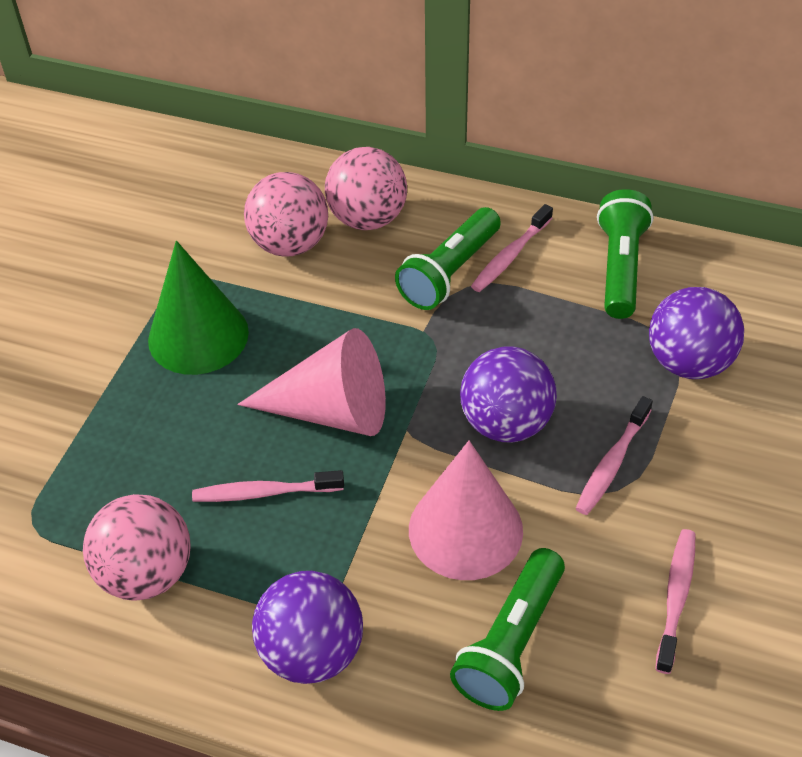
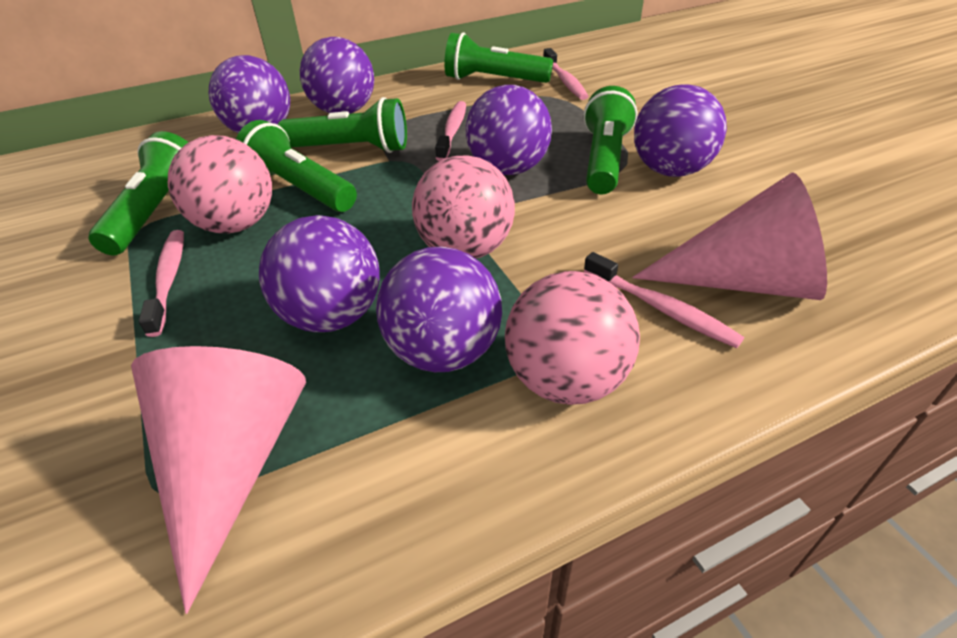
green cone: [148,241,249,375] = 1 -> none = 0
green flashlight: [395,207,501,310] [450,548,565,711] [597,189,653,319] = 3 -> [89,131,188,255] [236,120,357,212] [277,97,407,153] [444,32,553,83] [583,86,638,194] = 5
purple ball: [252,571,363,684] [460,346,557,443] [649,287,744,379] = 3 -> [209,55,290,133] [259,215,379,332] [300,37,374,114] [376,246,502,372] [466,85,552,175] [634,85,727,177] = 6

